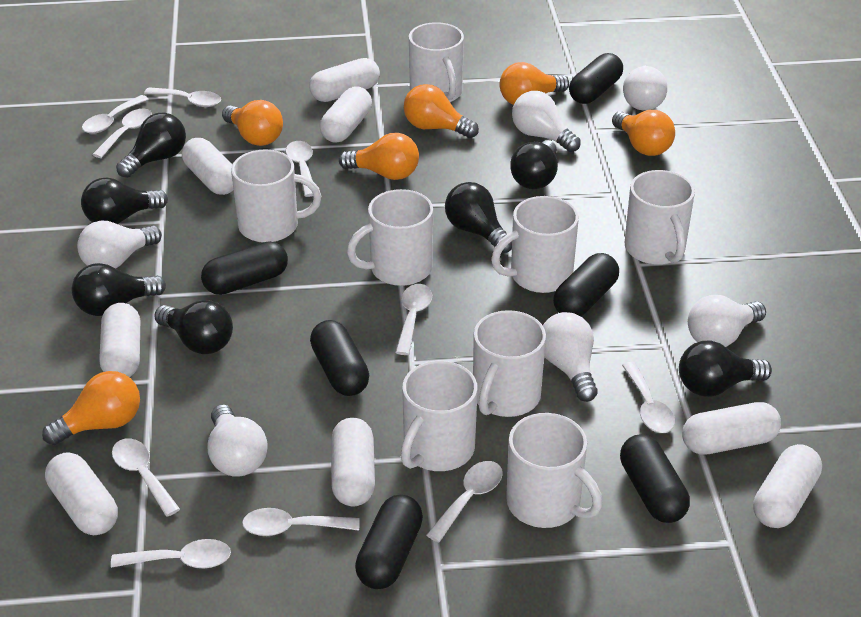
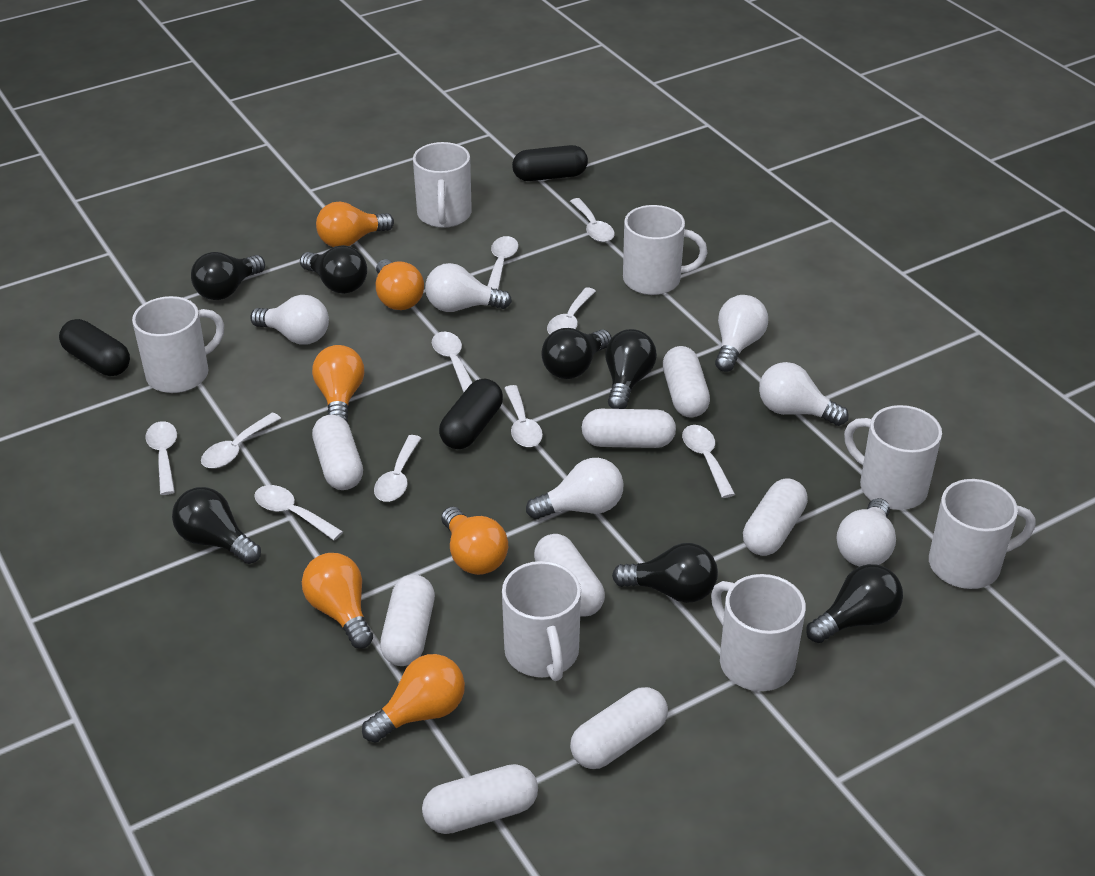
black capsule: [201,241,288,295] [310,320,369,396] [355,495,423,589] [553,253,619,316] [569,53,623,104] [620,434,690,523] = 6 -> [59,319,130,376] [439,379,503,449] [512,145,588,181] = 3
white mug: [231,149,321,242] [347,189,433,286] [401,361,478,471] [409,22,464,102] [473,310,546,417] [491,196,579,293] [506,413,602,528] [625,170,695,265] = 8 -> [132,296,224,393] [413,142,472,228] [502,561,581,681] [623,205,707,295] [711,574,806,691] [844,405,942,510] [929,479,1036,589] = 7

